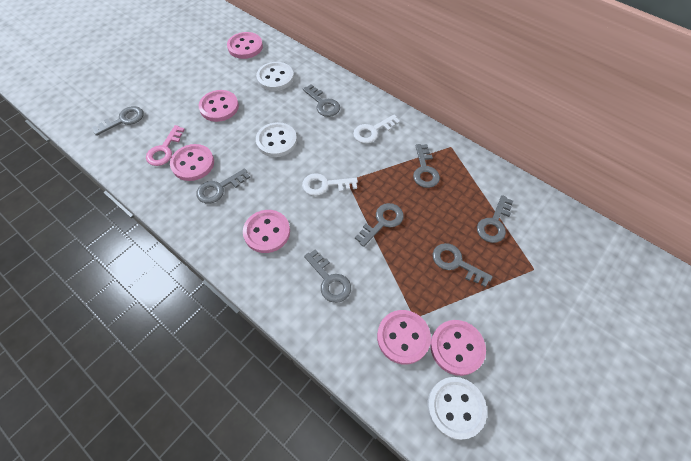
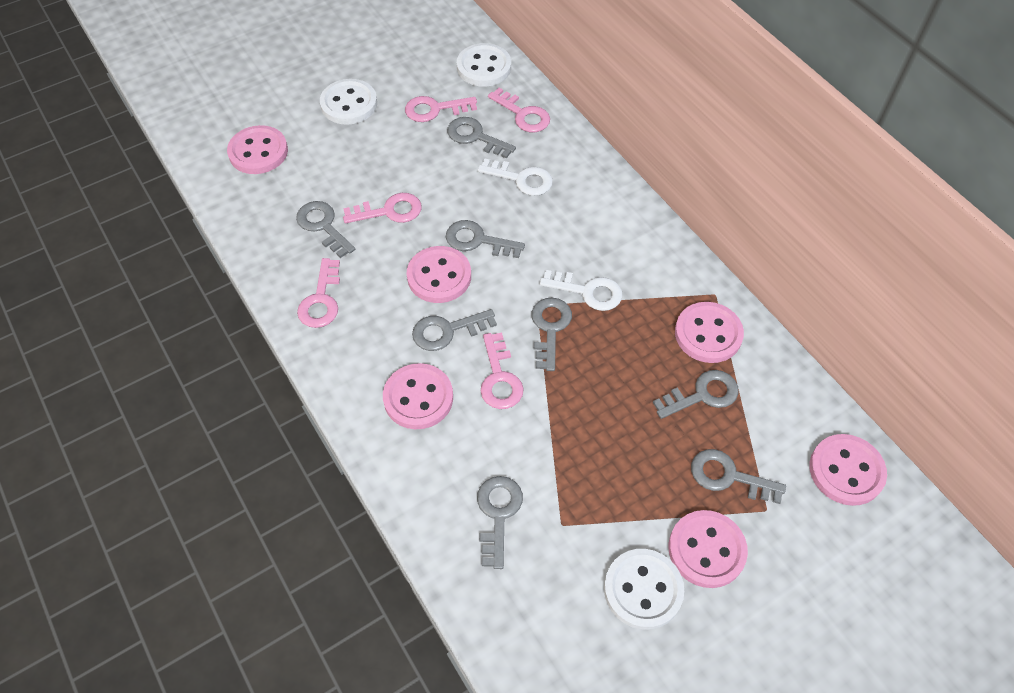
pink key: [146,125,185,166] = 1 -> [297,258,340,328] [343,193,422,223] [405,96,477,122] [481,333,524,409] [488,88,550,132] = 5

